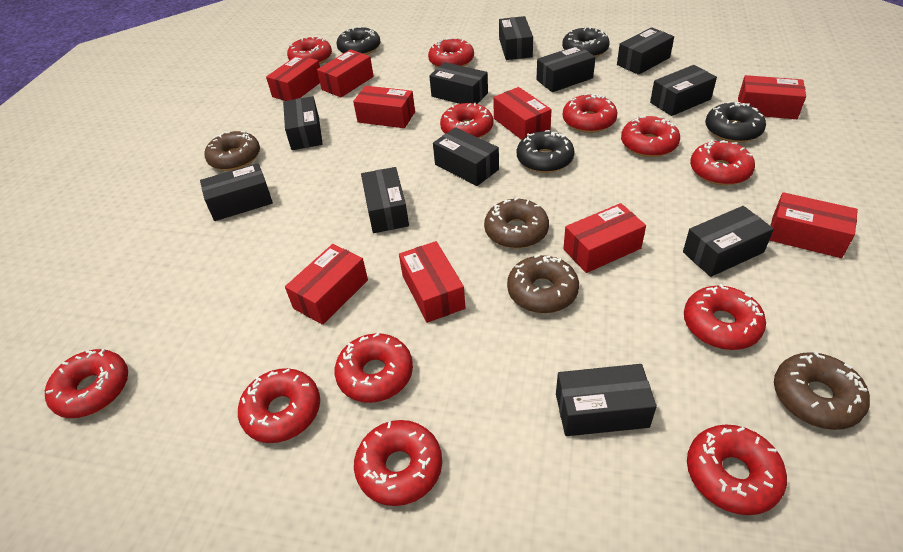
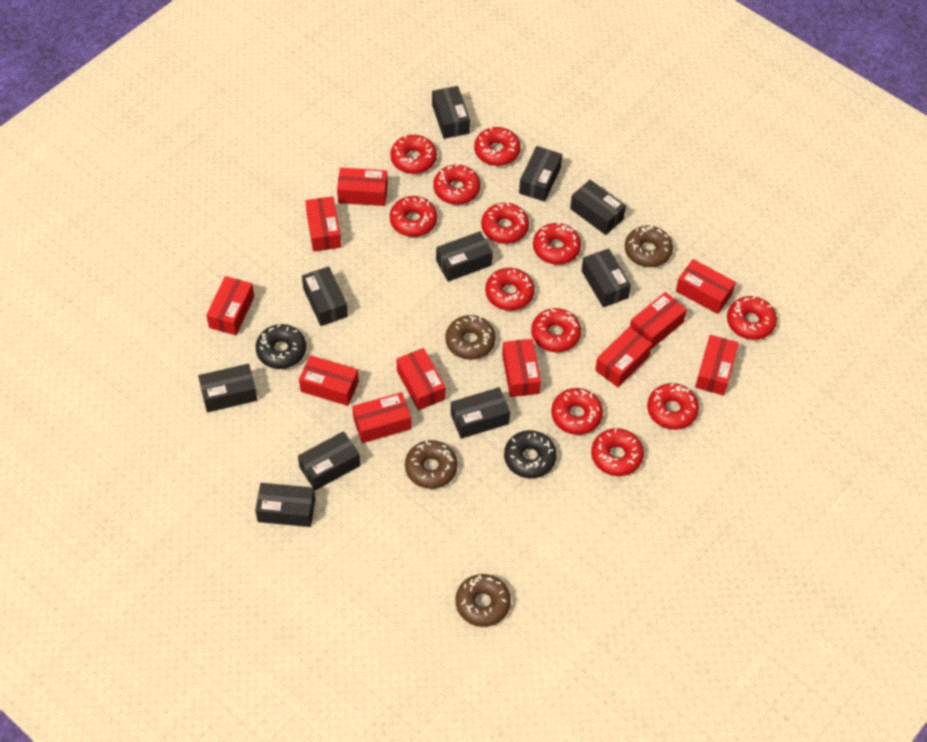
black box: [200,163,273,221] [283,96,323,150] [361,167,409,233] [429,62,488,104] [433,127,499,186] [499,16,533,60] [536,45,595,92] [556,364,657,436] [617,27,674,75] [650,65,717,116] [683,206,774,277] = 11 -> [198,364,257,412] [255,483,315,527] [298,431,360,490] [302,266,348,326] [432,86,470,139] [436,231,492,282] [451,387,510,439] [519,146,562,202] [570,180,626,235] [581,249,631,307] = 10
black donut: [337,26,380,55] [517,130,575,173] [562,27,610,57] [705,101,766,143] = 4 -> [256,324,306,369] [504,430,557,479] = 2
red box: [266,55,320,101] [285,244,368,325] [317,49,374,97] [353,86,415,128] [399,241,466,323] [493,87,552,140] [563,203,646,273] [738,75,806,119] [769,192,858,258] = 9 -> [206,276,254,335] [299,355,359,406] [305,196,341,251] [337,168,388,206] [352,392,412,443] [396,348,446,410] [502,339,541,397] [595,327,652,387] [630,292,687,349] [676,259,736,314] [695,335,739,396] = 11

